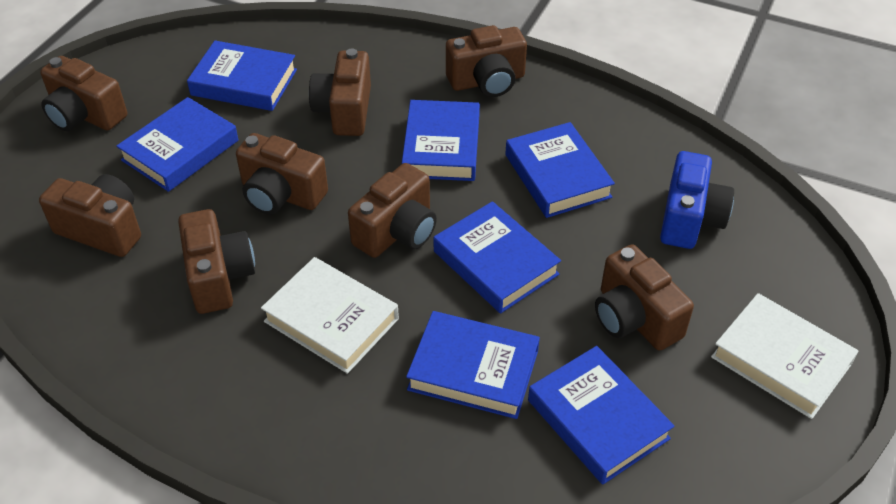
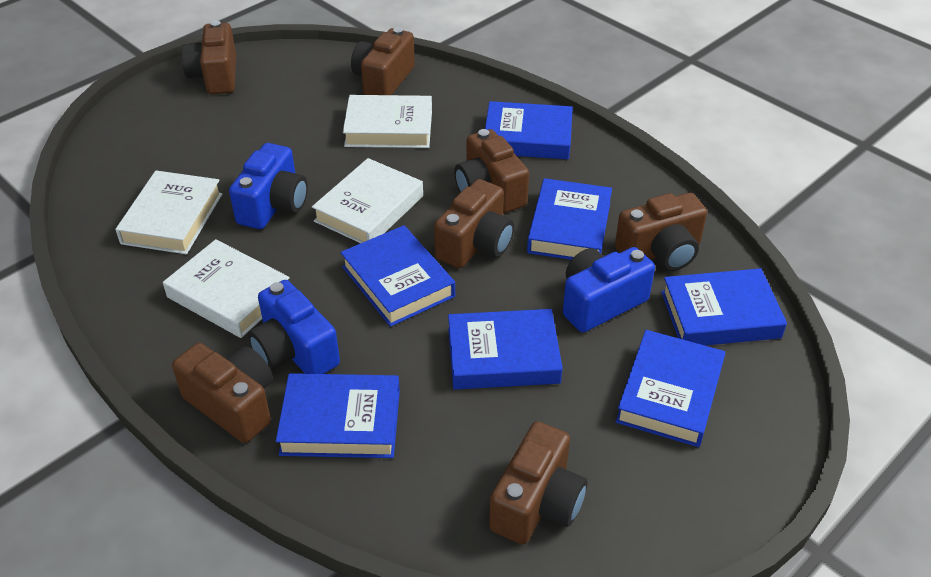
blue camera: [660,151,734,249] = 1 -> [229,143,308,229] [248,280,340,374] [563,247,655,332] = 3
brown camera: [39,174,141,257] [40,56,127,131] [178,209,255,314] [236,133,328,215] [309,48,371,136] [348,163,437,258] [446,25,527,97] [595,244,694,351] = 8 -> [172,343,273,443] [181,20,236,94] [351,27,415,95] [434,179,514,268] [454,129,529,213] [489,421,588,544] [615,193,707,271] = 7
white book: [261,257,399,374] [711,293,858,419] = 2 -> [115,170,222,254] [163,239,290,338] [312,158,423,243] [343,95,432,148] = 4

